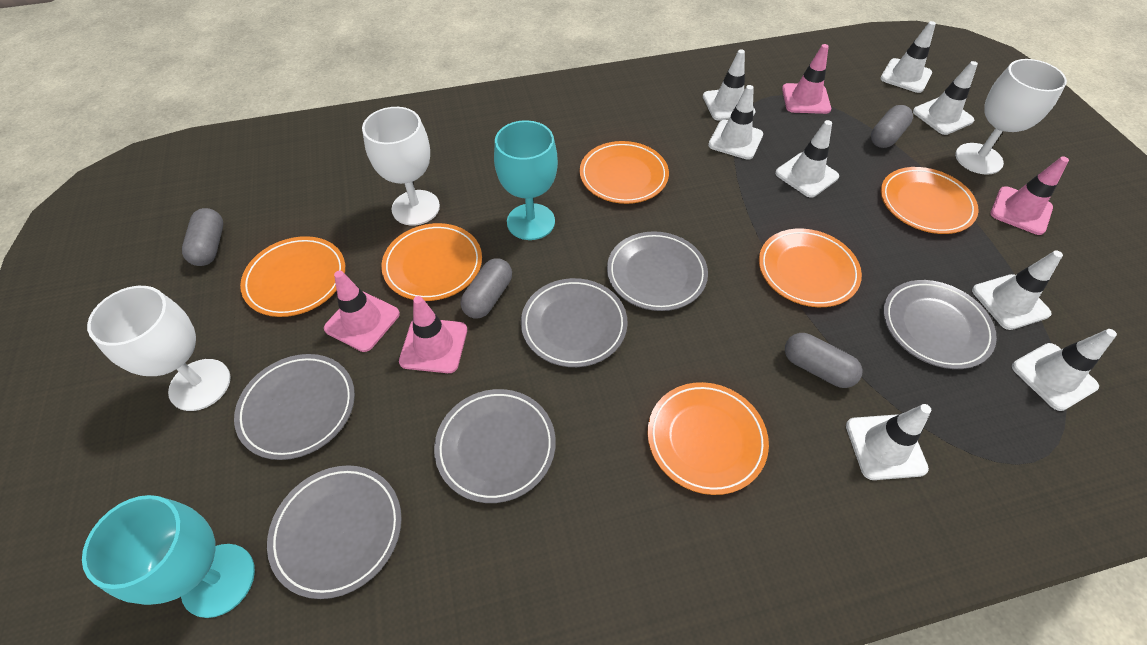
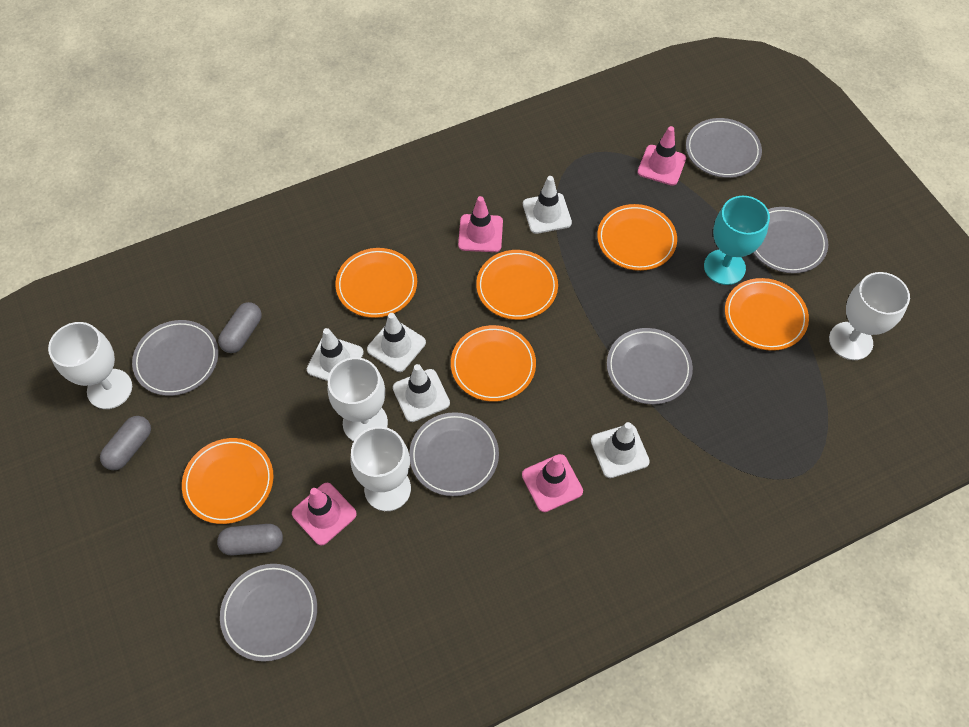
grey capsule: [182,208,223,266] [461,258,512,319] [785,333,862,388] [871,105,913,148] = 4 -> [100,416,151,470] [217,524,283,556] [218,302,262,353] = 3
turquoise goblet: [82,495,255,618] [494,120,558,240] = 2 -> [704,196,770,285] = 1
white goblet: [87,286,231,411] [362,107,440,226] [955,59,1067,175] = 3 -> [48,322,132,409] [328,357,388,441] [350,427,411,511] [829,272,910,360] = 4
white traffic cone: [703,50,756,121] [708,85,763,160] [775,120,839,198] [846,404,931,480] [880,21,936,93] [913,61,978,135] [972,250,1063,330] [1012,329,1117,411] = 8 -> [307,328,364,381] [367,313,426,372] [393,364,450,422] [523,176,572,234] [591,422,650,478] = 5

